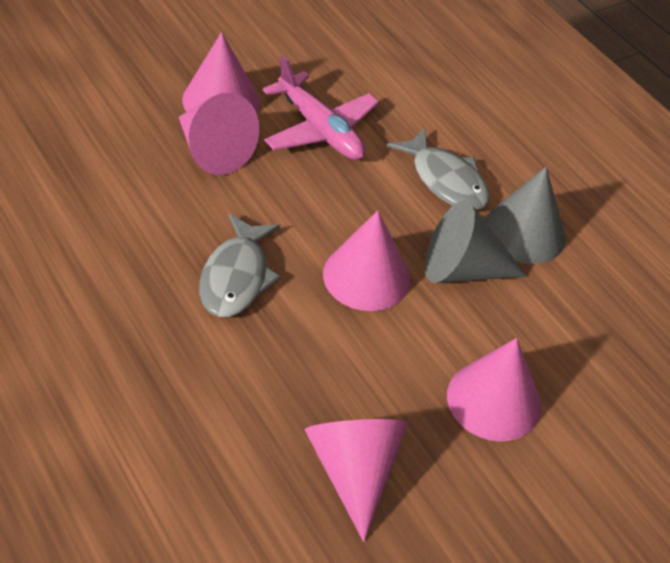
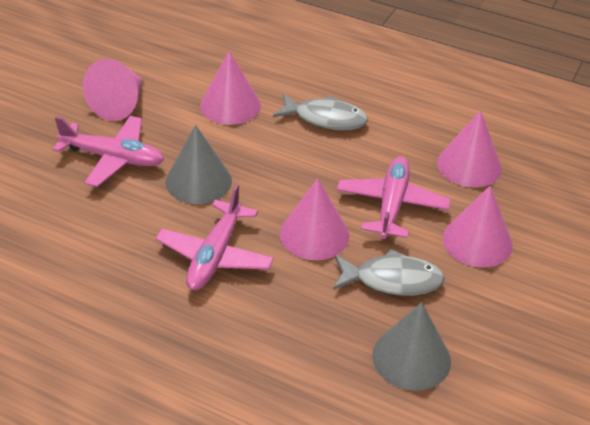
pink plane: [263,55,379,160] = 1 -> [53,116,164,187] [156,184,274,290] [337,156,451,239] = 3

